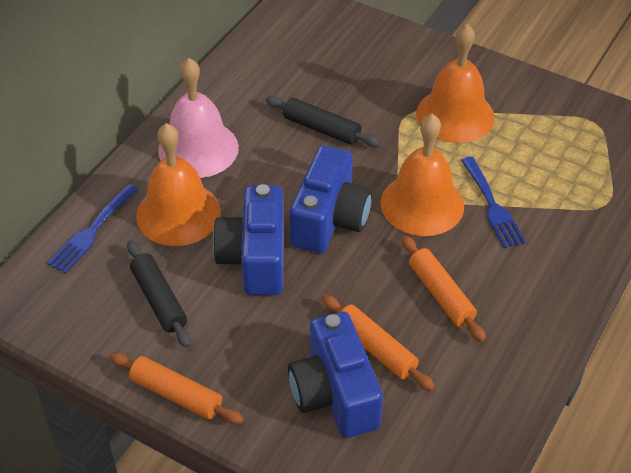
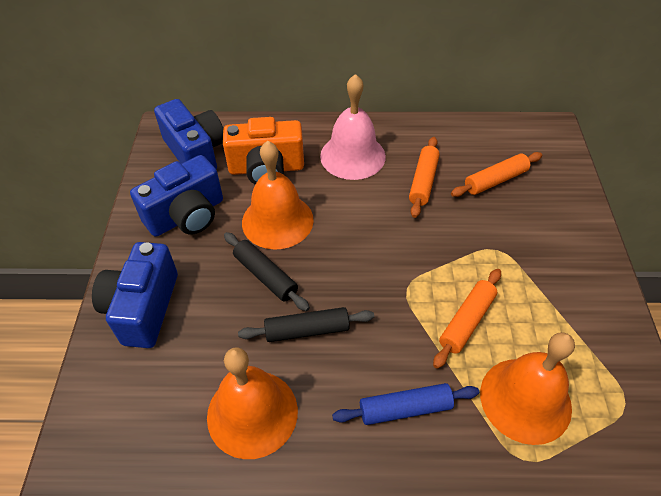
blue fork: [47,184,138,273] [461,157,526,248] = 2 -> none = 0
blue rolling pin: none = 0 -> [332,383,479,425] = 1
orange camera: none = 0 -> [223,117,304,185] = 1

